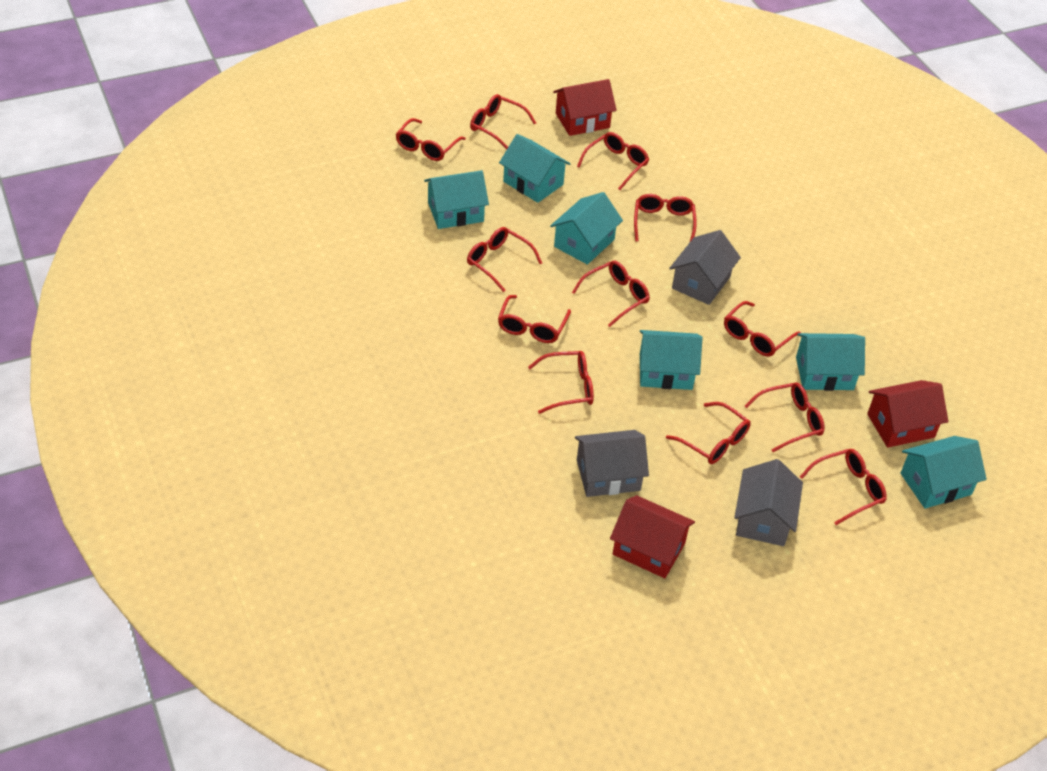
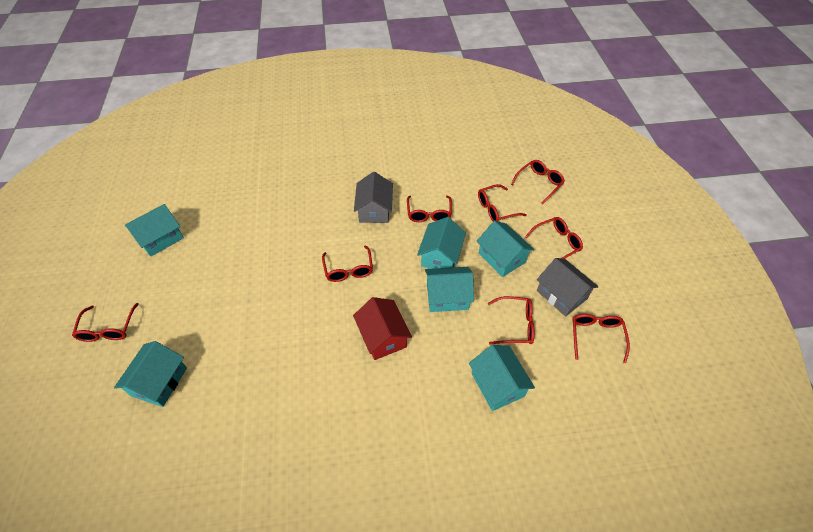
grey house: [575,430,649,497] [669,230,741,305] [734,459,803,546] = 3 -> [354,172,393,223] [537,258,598,317] = 2
red glasses: [396,118,466,161] [467,227,542,292] [470,94,536,149] [498,295,571,343] [528,351,594,414] [572,261,650,327] [577,132,649,190] [634,194,697,243] [666,402,751,464] [724,301,801,357] [745,382,825,452] [800,449,887,525] = 12 -> [72,303,139,342] [322,245,373,282] [407,196,452,222] [478,184,527,221] [488,296,535,345] [511,160,565,204] [525,217,583,259] [572,314,630,363] = 8
red house: [553,79,617,136] [610,495,695,578] [867,380,948,448] = 3 -> [353,297,412,360] = 1

